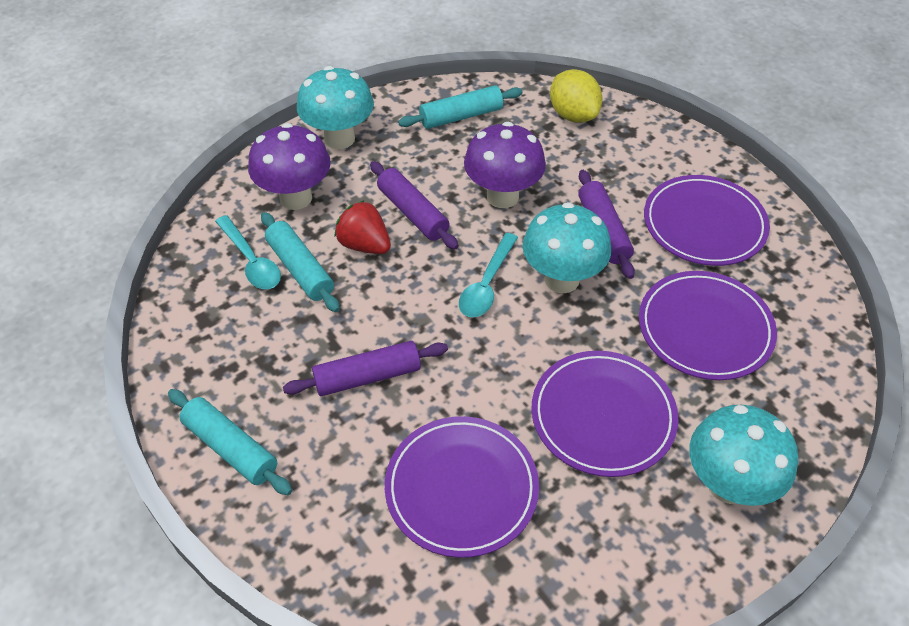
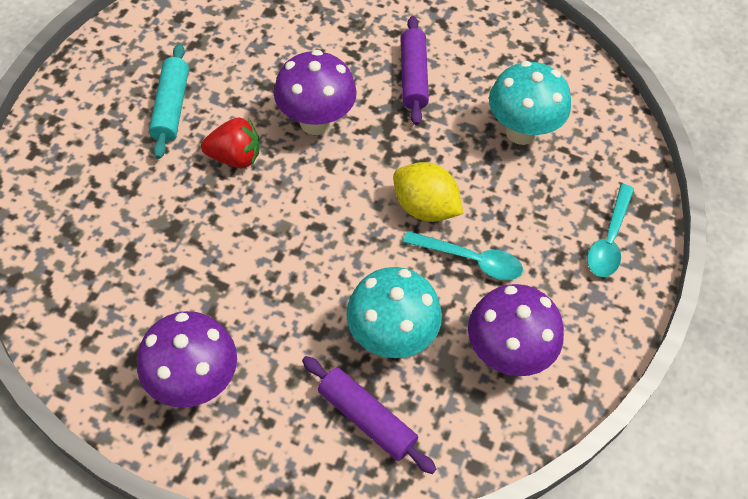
purple mushroom: [248,123,331,210] [464,122,546,208] = 2 -> [137,311,237,408] [274,50,357,135] [468,284,564,376] = 3
purple plate: [385,416,539,558] [531,351,679,477] [639,271,777,380] [644,175,770,266] = 4 -> none = 0
purple rolling pin: [283,341,448,396] [370,161,459,249] [578,170,635,279] = 3 -> [302,356,436,474] [401,16,429,125] = 2
turquoise mushroom: [297,66,374,149] [522,202,611,293] [689,405,798,506] = 3 -> [346,267,442,358] [489,61,571,145] = 2
turquoise rolling pin: [168,389,292,495] [261,212,340,312] [398,85,523,129] = 3 -> [149,43,189,159] = 1

